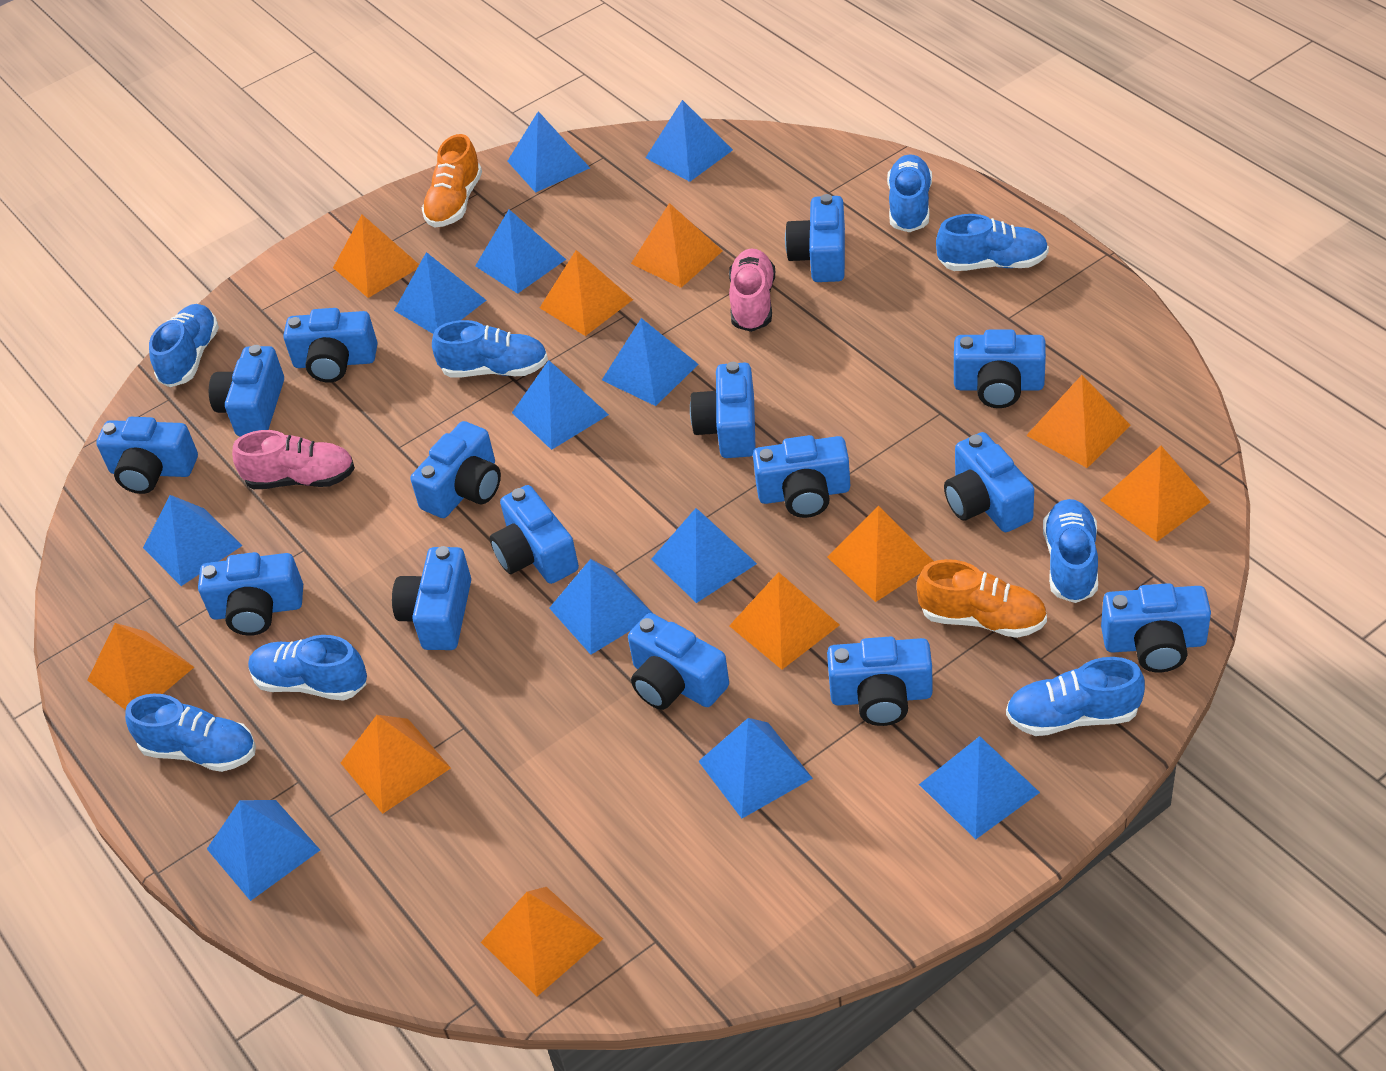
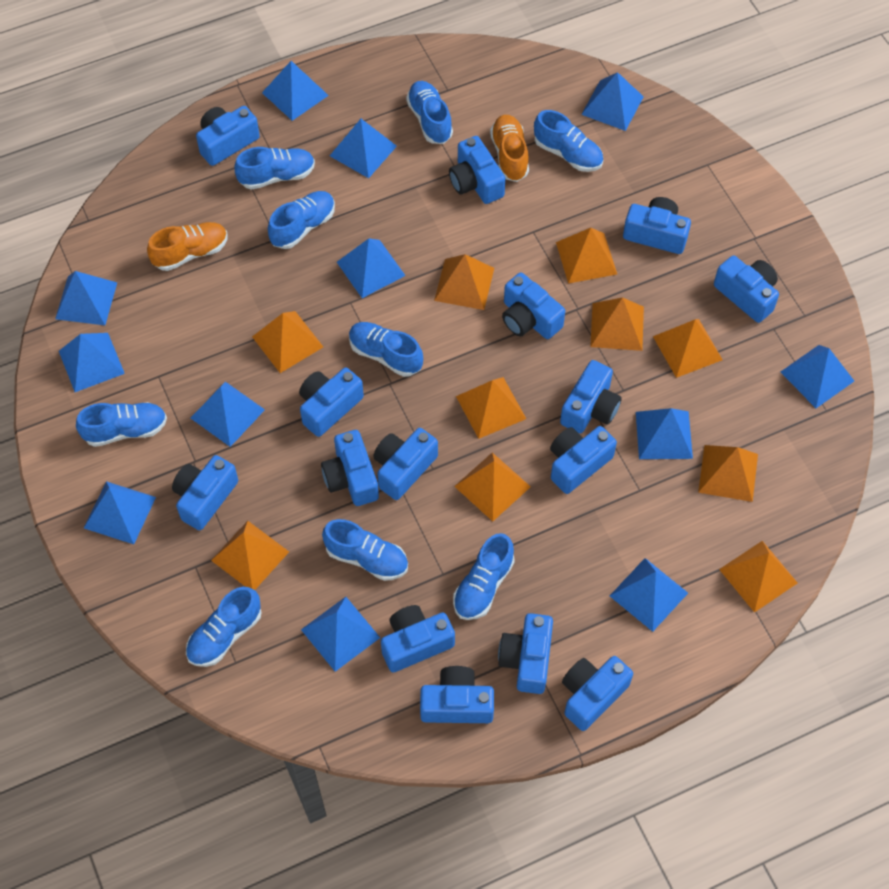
blue shoe: [125,693,256,772] [149,304,219,387] [248,635,367,701] [432,320,548,378] [887,154,932,232] [936,214,1049,271] [1006,657,1145,736] [1043,499,1098,603] = 8 -> [76,402,167,447] [186,587,262,667] [234,147,315,190] [268,191,335,249] [322,519,408,581] [349,322,423,377] [406,81,453,144] [453,533,515,620] [534,110,603,172] = 9
pink shoe: [232,430,355,489] [729,248,775,332] = 2 -> none = 0

